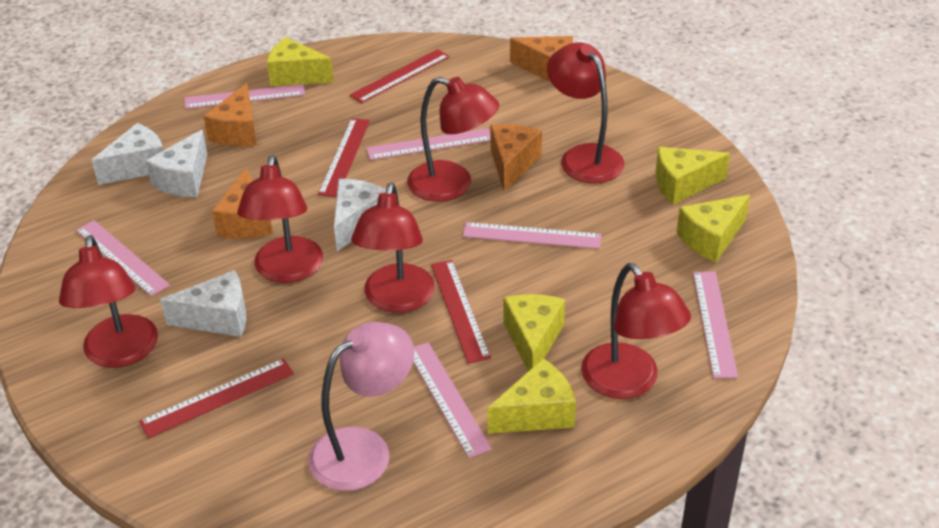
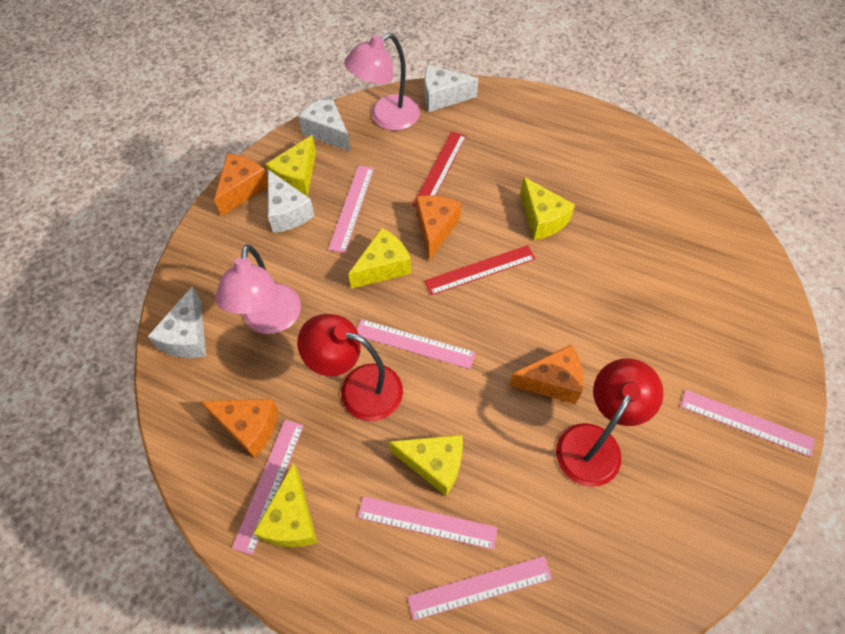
pink lamp: [308,322,414,491] = 1 -> [215,244,301,334] [344,33,420,131] = 2
red lamp: [59,235,158,368] [237,155,323,283] [351,182,435,313] [407,77,499,202] [547,42,624,183] [581,263,691,399] = 6 -> [297,314,403,421] [556,358,664,487] = 2
red ruler: [139,358,294,438] [318,118,370,197] [349,49,450,103] [431,260,491,364] = 4 -> [412,131,466,207] [424,245,536,295] = 2

